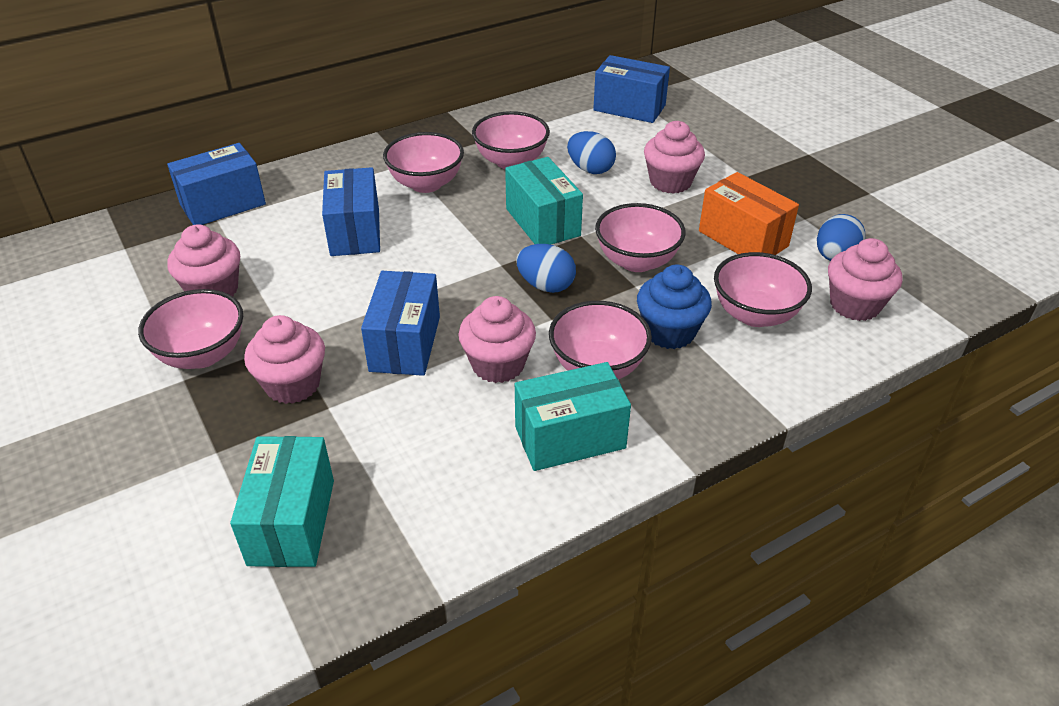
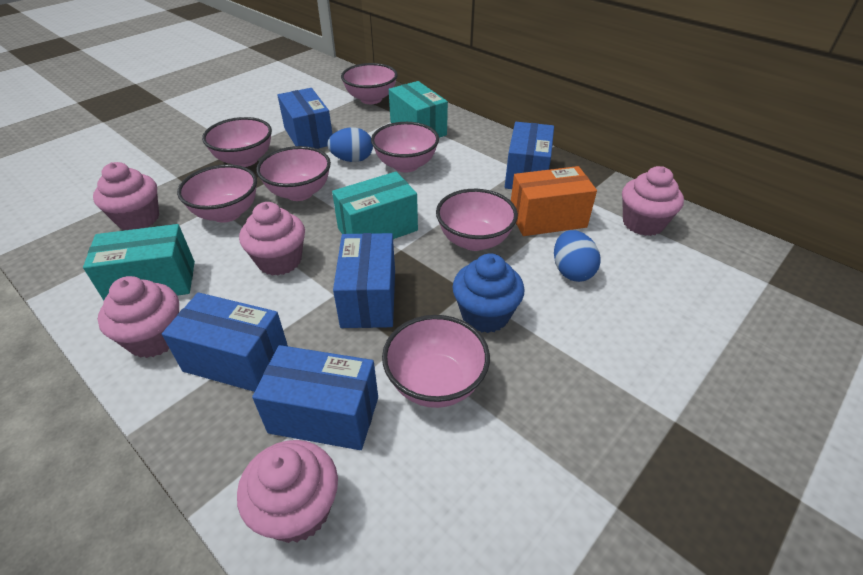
blue box: [167,143,266,225] [322,167,380,256] [361,271,440,376] [593,55,670,123] = 4 -> [162,292,288,392] [252,345,378,450] [277,88,333,149] [333,233,395,328] [505,122,554,189] = 5
blue egg: [516,244,576,293] [567,131,616,174] [817,214,865,261] = 3 -> [327,127,373,162] [554,230,601,282] = 2
pink bowl: [138,289,243,369] [383,132,464,193] [472,111,550,169] [549,301,652,379] [595,203,686,272] [714,252,812,327] = 6 -> [177,164,257,223] [202,117,272,167] [256,146,331,201] [341,63,398,104] [371,122,439,173] [382,315,490,408] [436,189,518,251] = 7

